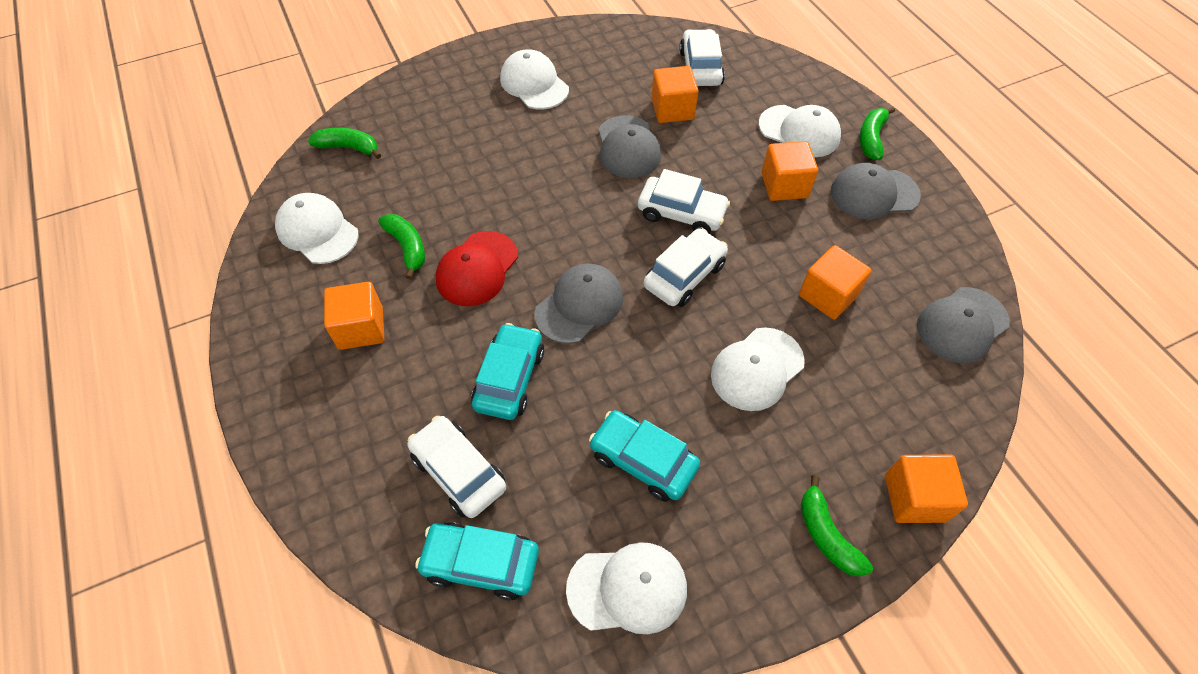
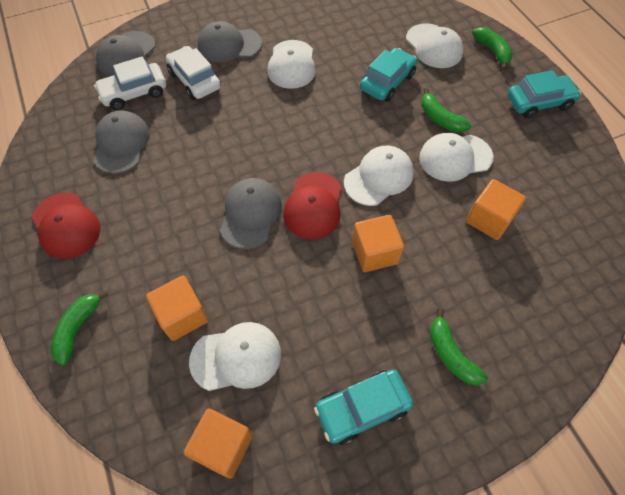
orange cube: [324,282,384,350] [652,66,699,123] [761,141,818,201] [799,245,872,319] [885,455,968,523] = 5 -> [146,276,208,341] [183,408,253,479] [352,215,404,272] [466,179,526,240] = 4
red cap: [436,231,518,306] = 1 -> [32,192,101,259] [283,172,342,239] = 2
white car: [407,416,506,518] [638,169,730,233] [644,228,728,307] [679,29,725,86] = 4 -> [94,56,166,110] [166,46,221,100] = 2

